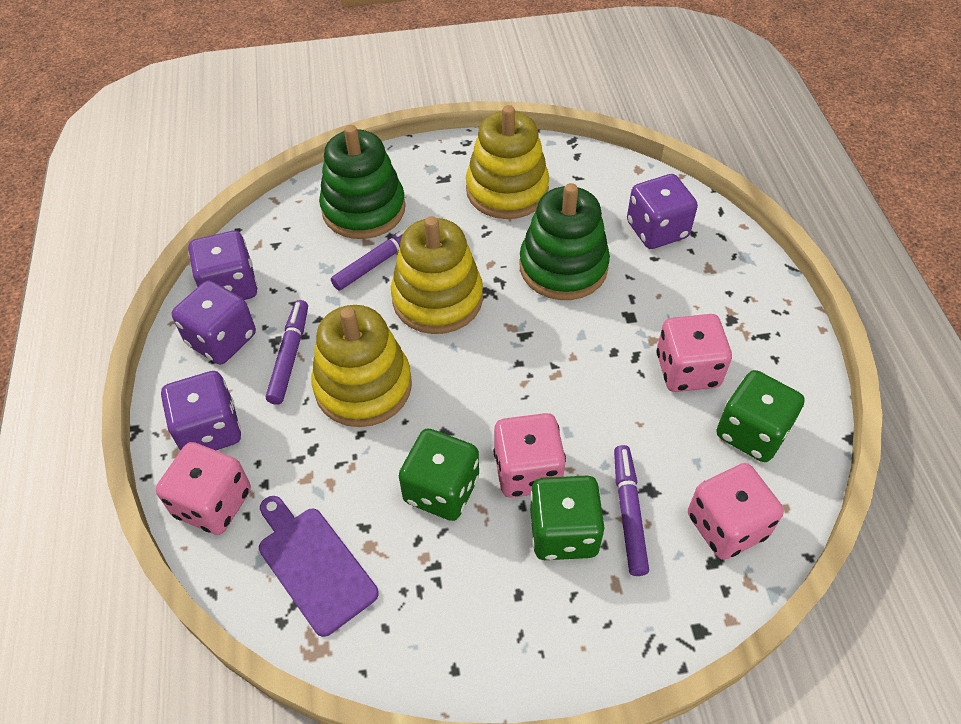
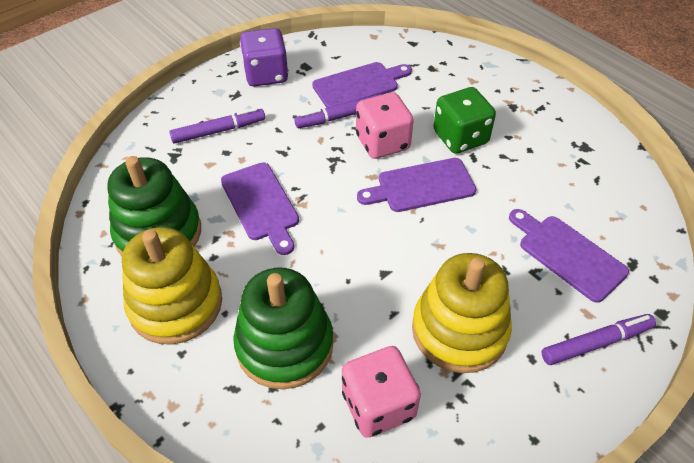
green dice: [399,429,479,521] [530,476,605,560] [716,370,805,462] = 3 -> [433,87,496,154] = 1
pink dice: [156,442,251,535] [494,413,566,498] [657,314,732,392] [688,463,784,560] = 4 -> [342,346,421,438] [356,92,414,159] = 2
purple cutting board: [259,496,379,637] = 1 -> [221,162,299,255] [312,62,412,108] [357,158,476,212] [509,209,629,303] = 4
purple dice: [161,371,241,451] [172,280,256,364] [188,231,257,300] [627,174,698,249] = 4 -> [240,28,288,86] = 1
yellow stacking toy: [311,305,412,427] [391,216,483,334] [466,105,549,219] = 3 -> [122,227,222,345] [412,253,512,373] = 2

